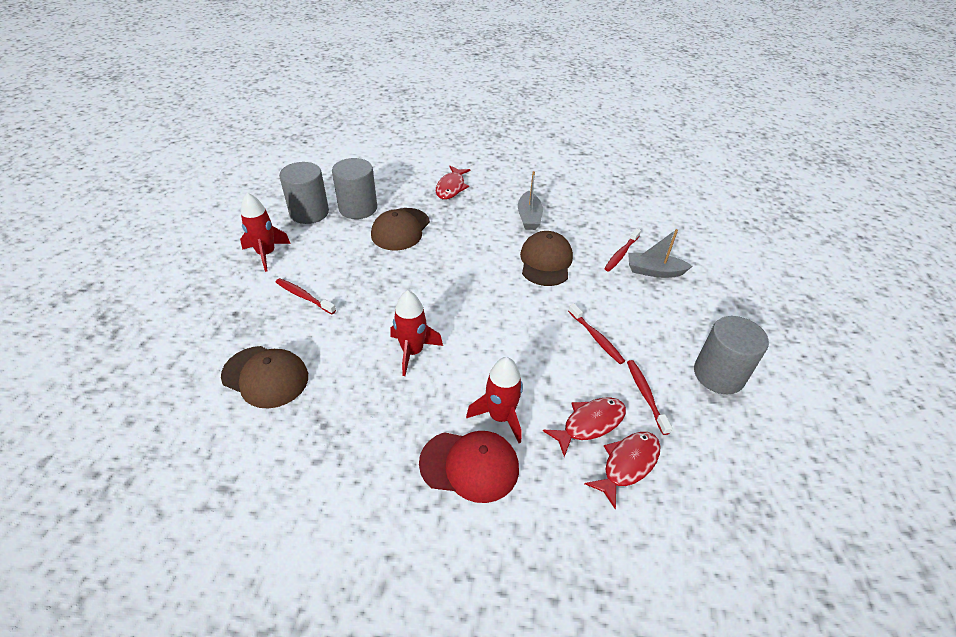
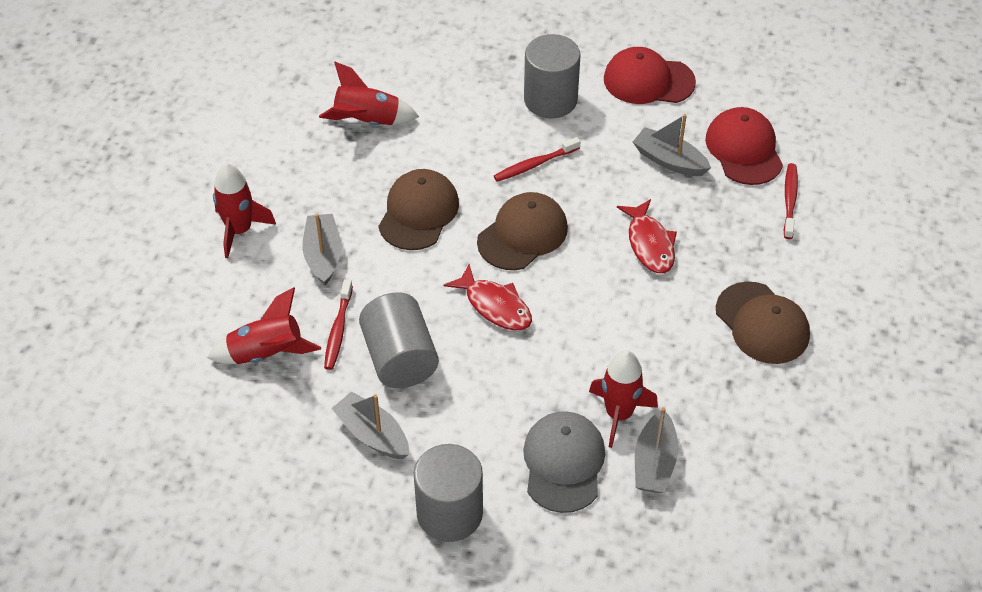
grey boat: [518,171,543,230] [628,229,693,278] = 2 -> [303,214,341,286] [331,391,409,459] [633,114,711,176] [635,407,678,493] = 4
grey cap: none = 0 -> [523,411,605,513] = 1
red cap: [419,431,519,503] = 1 -> [604,47,696,104] [705,107,783,185] = 2
red fish: [436,166,471,199] [543,397,626,457] [585,432,661,509] = 3 -> [444,264,532,330] [617,199,677,273] = 2
red rocket: [240,193,291,272] [390,290,443,376] [466,357,523,443] = 3 -> [208,287,321,364] [213,163,276,258] [319,62,419,125] [589,350,658,448] = 4
red toothbrush: [276,278,336,314] [568,304,625,364] [604,228,641,271] [627,360,672,435] = 4 -> [324,279,353,370] [494,137,581,182] [784,163,798,239] = 3

